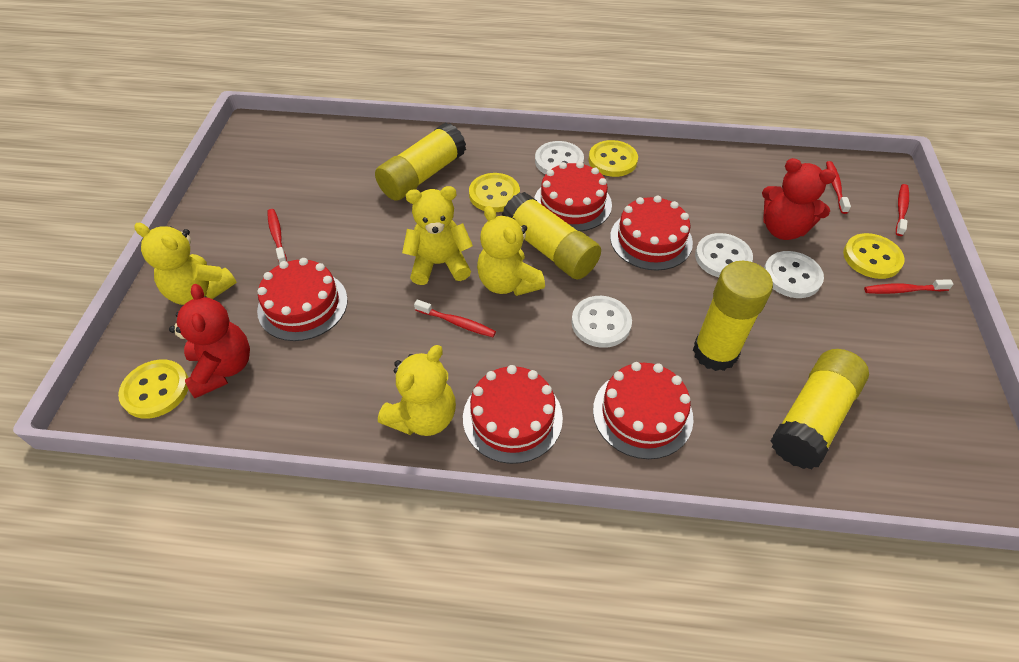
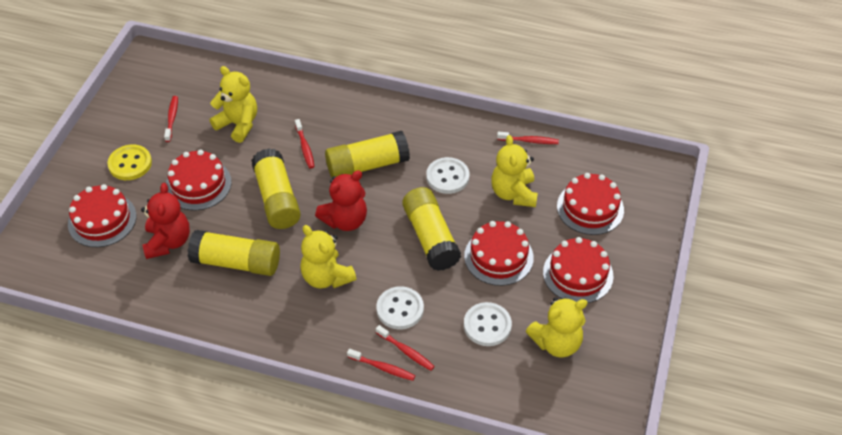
white button: [535,141,584,174] [571,296,632,348] [695,233,753,277] [764,251,824,298] = 4 -> [376,286,424,330] [426,157,469,194] [464,302,512,346] = 3
yellow button: [118,359,188,419] [469,173,520,212] [589,140,638,177] [843,233,905,279] = 4 -> [107,145,152,180] = 1

